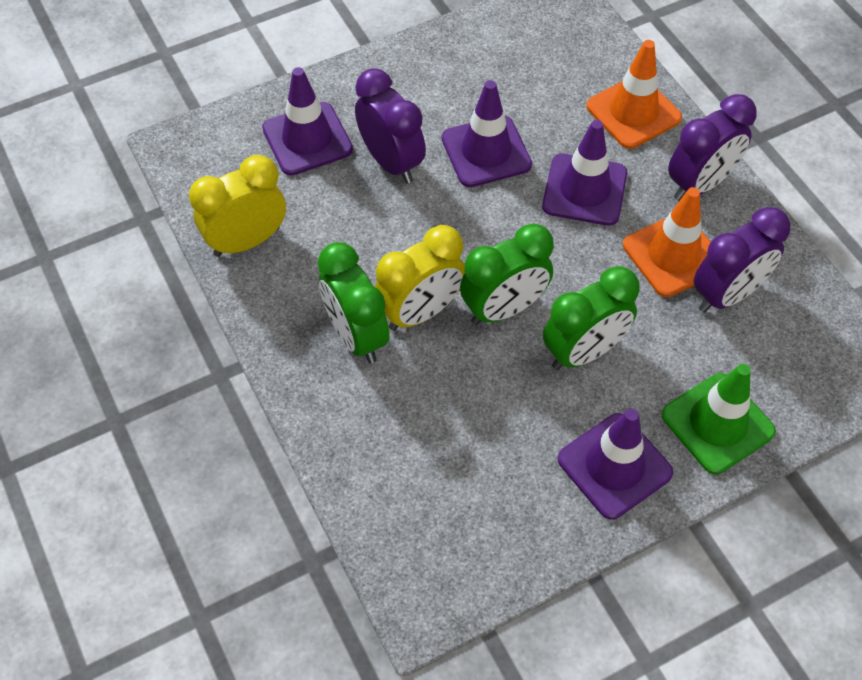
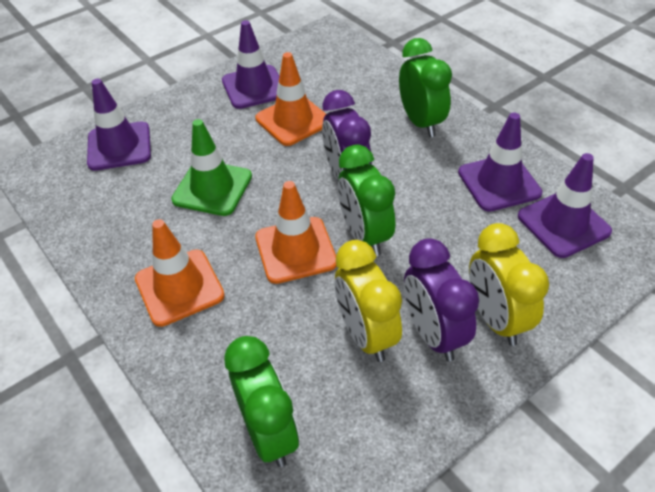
orange traffic cone: [586,40,682,149] [623,187,711,297] = 2 -> [135,219,225,327] [255,52,326,146] [255,181,337,284] = 3
purple clock: [355,68,426,183] [668,94,756,201] [694,207,790,313] = 3 -> [322,90,372,180] [404,238,479,361] = 2

